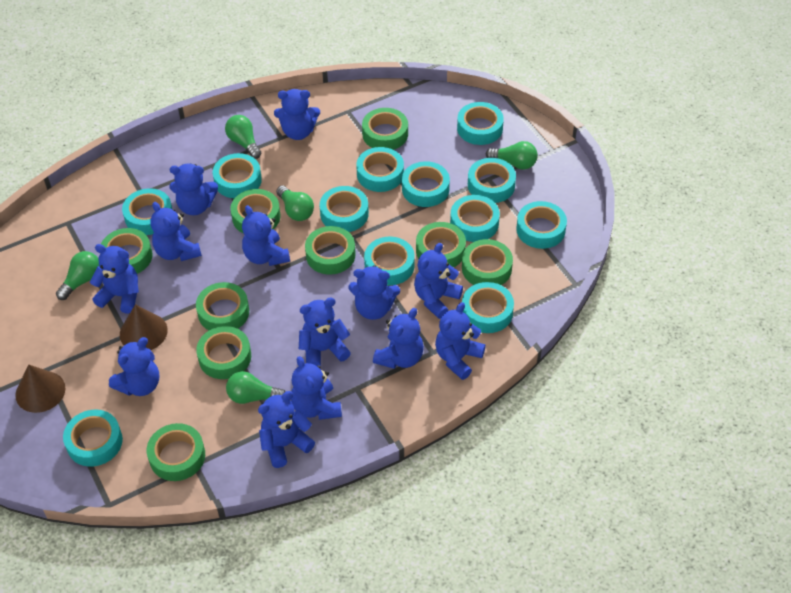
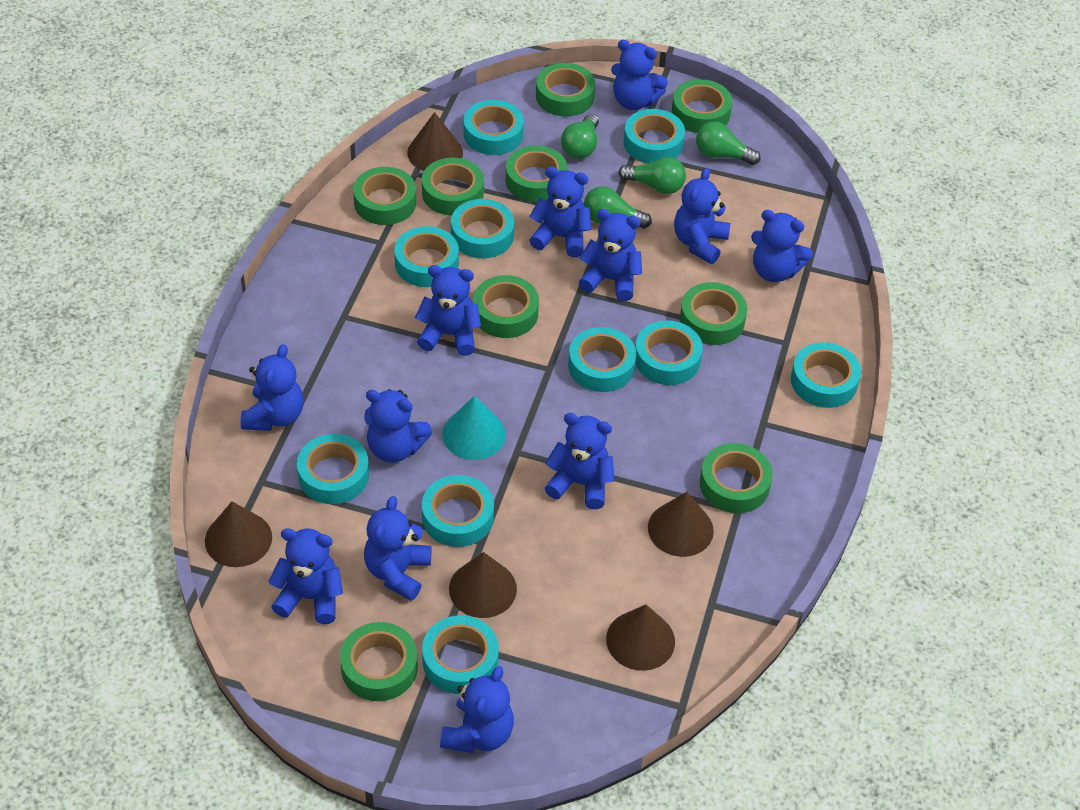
blue teddy bear: [90,244,139,314] [109,337,159,396] [151,202,202,261] [170,163,218,215] [242,205,290,266] [258,391,315,468] [274,89,320,140] [291,356,342,420] [299,298,351,366] [348,265,400,320] [373,308,424,369] [414,243,463,319] [435,302,486,380] = 13 -> [241,344,304,431] [268,529,343,624] [364,389,432,463] [364,496,431,601] [415,265,481,356] [440,666,514,753] [529,167,592,257] [545,413,614,509] [579,209,642,301] [611,40,668,110] [674,168,730,264] [751,210,813,282] = 12
brown cone: [15,365,66,413] [120,304,168,350] = 2 -> [205,502,272,567] [407,112,463,171] [449,552,517,618] [606,605,675,671] [648,492,714,557] = 5
green light bulb: [56,251,99,300] [225,115,261,159] [226,371,286,404] [276,185,314,221] [486,141,538,169] = 5 -> [561,114,599,159] [584,186,652,228] [618,157,686,194] [696,121,761,165] = 4
turquoise cone: none = 0 -> [442,396,506,460] = 1
turquoise tape: [63,410,123,467] [122,188,172,235] [213,153,262,198] [320,186,369,232] [356,147,404,192] [364,236,415,286] [402,161,450,207] [450,195,500,242] [457,102,504,145] [462,282,514,333] [468,158,516,203] [516,201,567,249] = 12 -> [297,434,369,504] [394,226,459,287] [422,475,494,547] [422,615,499,694] [451,199,514,258] [464,100,524,155] [568,327,636,392] [624,109,685,164] [635,320,703,385] [791,342,861,408] = 10

